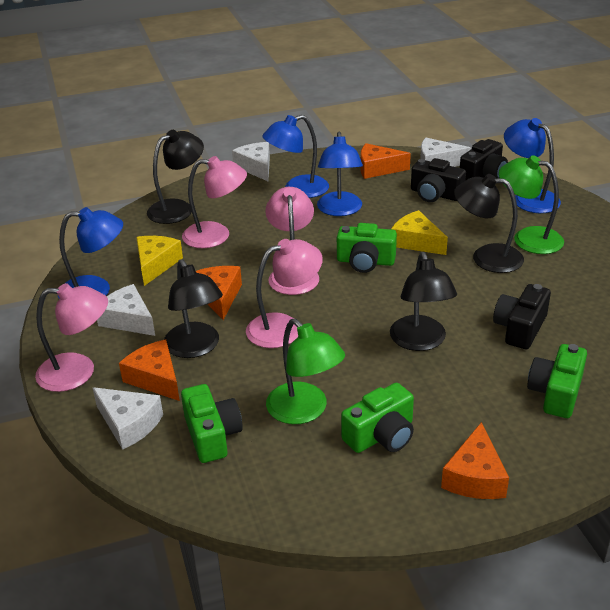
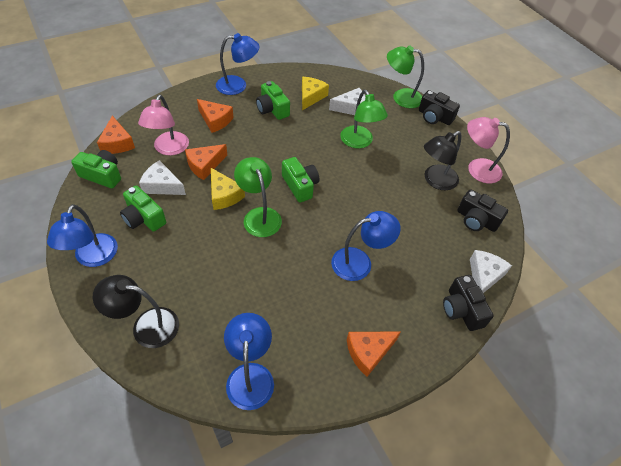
black lamp: [147,130,204,224] [164,259,223,358] [390,252,457,351] [454,174,524,273] = 4 -> [92,275,179,348] [424,131,462,190] = 2
green lamp: [266,319,345,424] [499,155,564,254] = 2 -> [234,157,282,237] [340,90,388,149] [387,46,424,108] = 3
pink lamp: [35,283,108,392] [182,156,247,248] [246,239,323,348] [265,187,319,295] = 4 -> [138,95,189,156] [467,117,510,183] = 2
white cheese: [92,387,163,450] [97,284,155,336] [232,142,270,181] [420,138,471,167] = 4 -> [139,160,186,195] [329,88,365,115] [470,250,512,293] = 3

